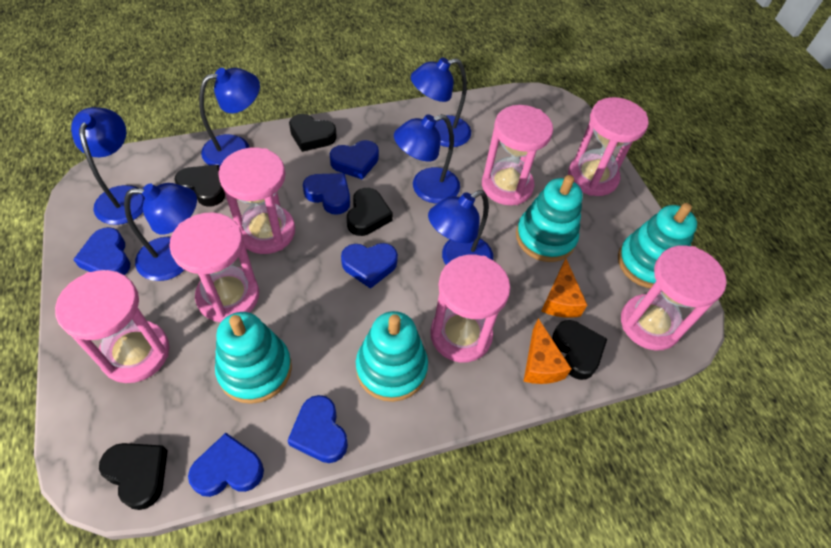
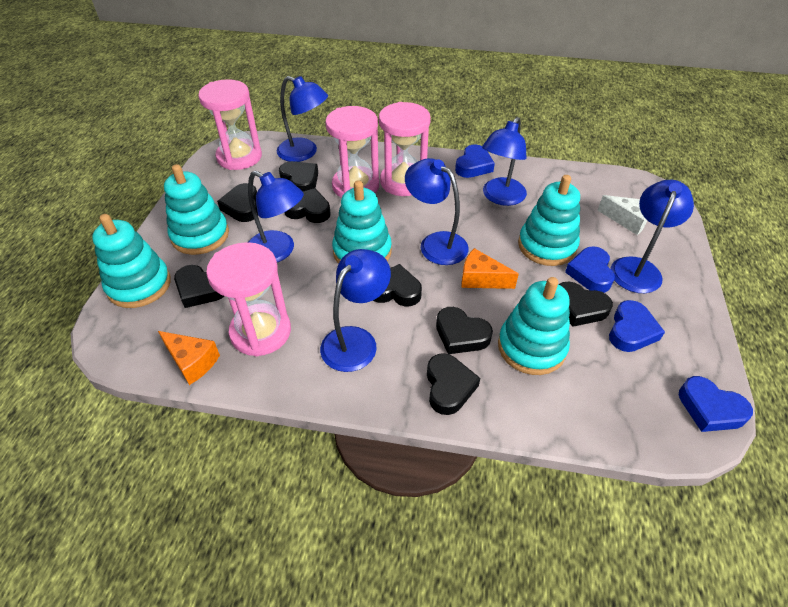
black heart: [99,443,168,510] [175,165,225,207] [289,114,337,152] [347,188,393,236] [552,320,607,380] = 5 -> [174,265,224,308] [217,183,258,222] [279,161,318,191] [284,188,331,223] [373,264,422,307] [427,353,480,415] [436,307,493,354] [559,281,613,327] = 8
blue heart: [73,227,130,275] [188,433,264,497] [287,395,348,463] [303,173,350,215] [330,140,379,180] [341,243,398,289] = 6 -> [455,144,495,178] [565,246,615,293] [609,300,665,352] [679,376,753,432] = 4
pink hourglass: [55,270,169,383] [169,212,259,322] [218,148,295,254] [430,255,510,362] [482,105,553,205] [568,97,649,196] [621,245,727,351] = 7 -> [198,79,262,170] [206,242,291,357] [325,106,379,198] [379,102,431,196] = 4
turquoise stacking toy: [215,312,292,404] [356,311,428,402] [516,175,583,262] [618,203,697,288] = 4 -> [92,214,171,308] [164,164,229,255] [332,180,392,264] [498,277,570,375] [518,175,580,266] = 5
white cheese: none = 0 -> [597,195,647,235] = 1

